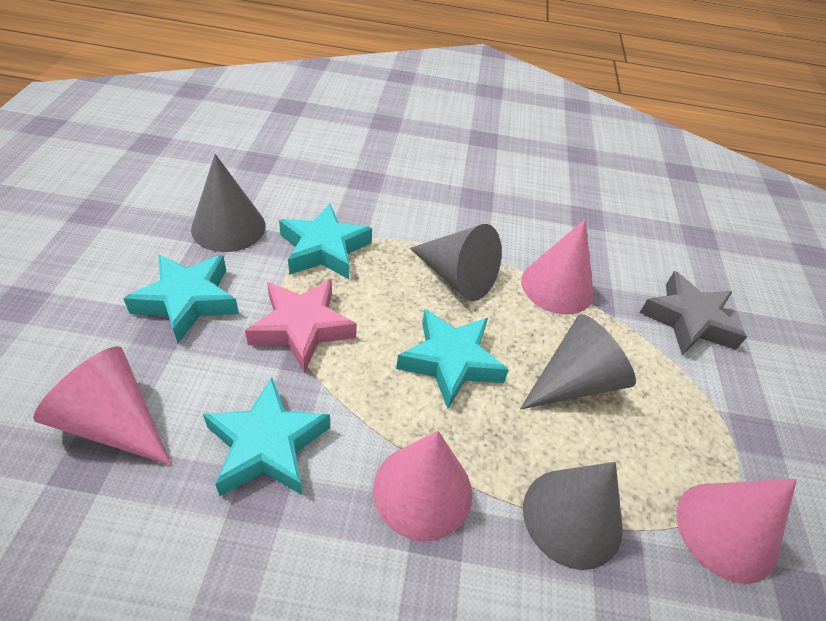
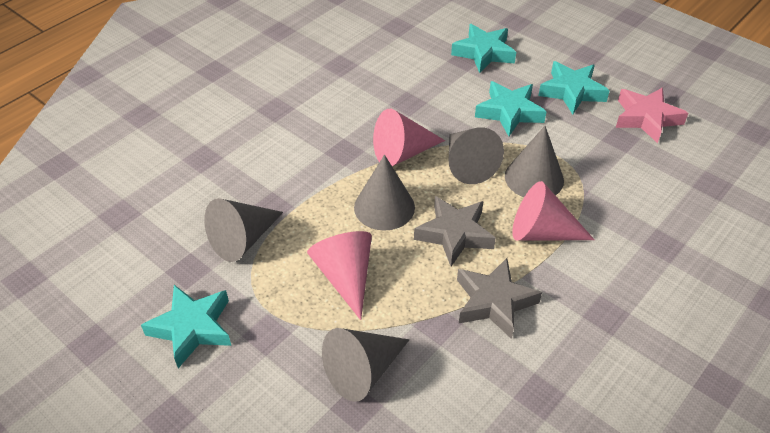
grey cone: [191,154,266,252] [410,224,502,301] [520,314,636,410] [523,462,623,570] = 4 -> [204,198,283,262] [322,328,409,402] [354,155,415,231] [449,127,504,184] [505,126,564,197] = 5
grey star: [639,271,747,355] = 1 -> [414,196,496,266] [457,258,542,339] = 2
pink cone: [33,346,171,465] [373,431,472,541] [521,219,594,314] [676,479,797,584] = 4 -> [307,231,372,320] [373,109,445,166] [512,181,595,241] = 3

